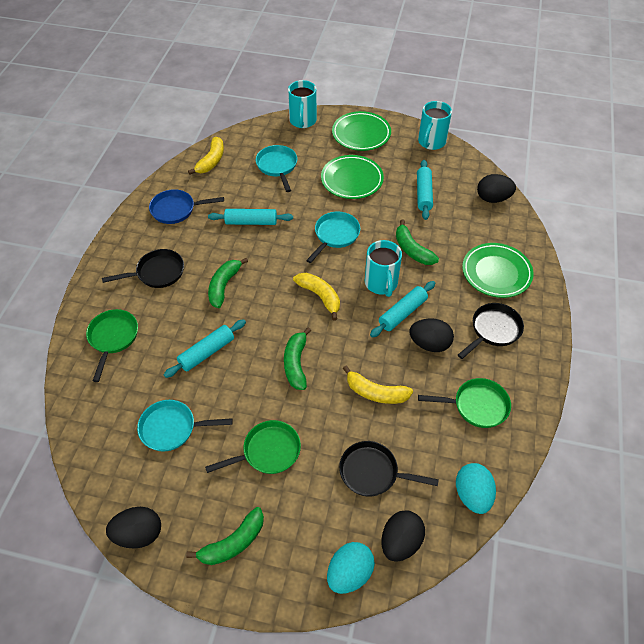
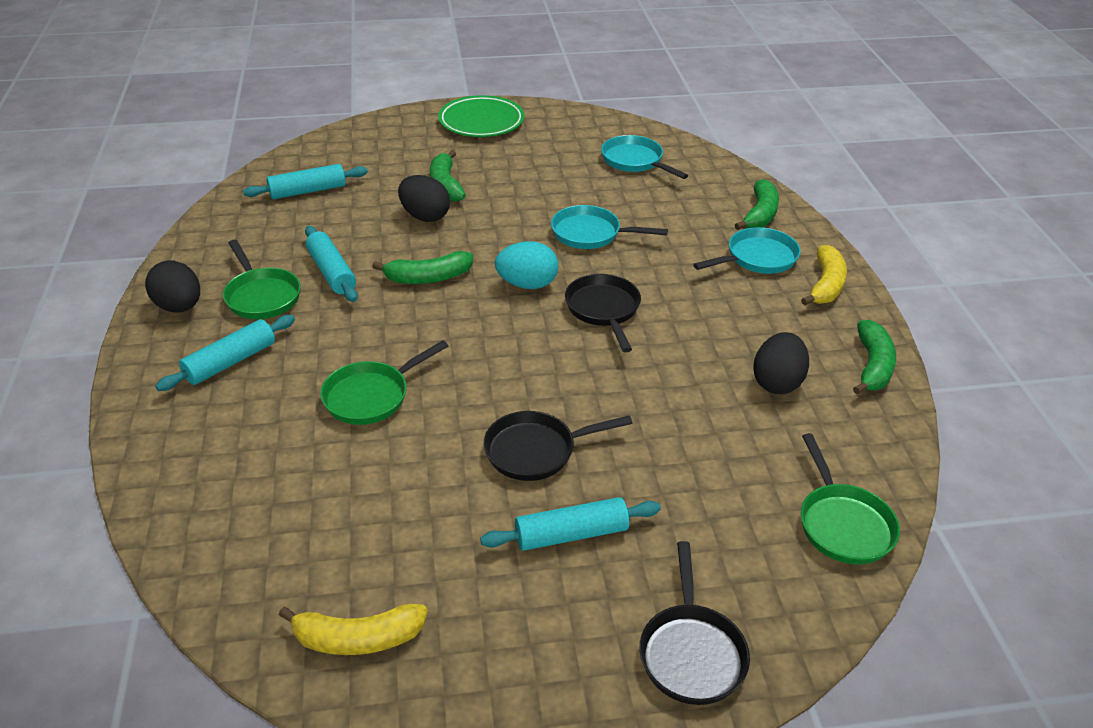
black egg: [106,507,161,549] [381,510,425,562] [409,318,454,352] [477,174,516,203] = 4 -> [145,260,200,312] [398,175,450,222] [754,332,809,394] = 3
blue pan: [149,189,224,224] = 1 -> none = 0
green plate: [321,155,384,199] [332,111,391,151] [462,243,533,298] = 3 -> [438,95,525,137] = 1
turquoise egg: [327,542,375,594] [456,463,496,514] = 2 -> [495,241,558,289] = 1
turquoise mug: [288,80,317,128] [365,240,402,297] [418,101,452,150] = 3 -> none = 0
yellow banana: [188,137,224,175] [293,273,340,321] [343,366,413,404] = 3 -> [279,604,428,655] [801,245,847,305] = 2

